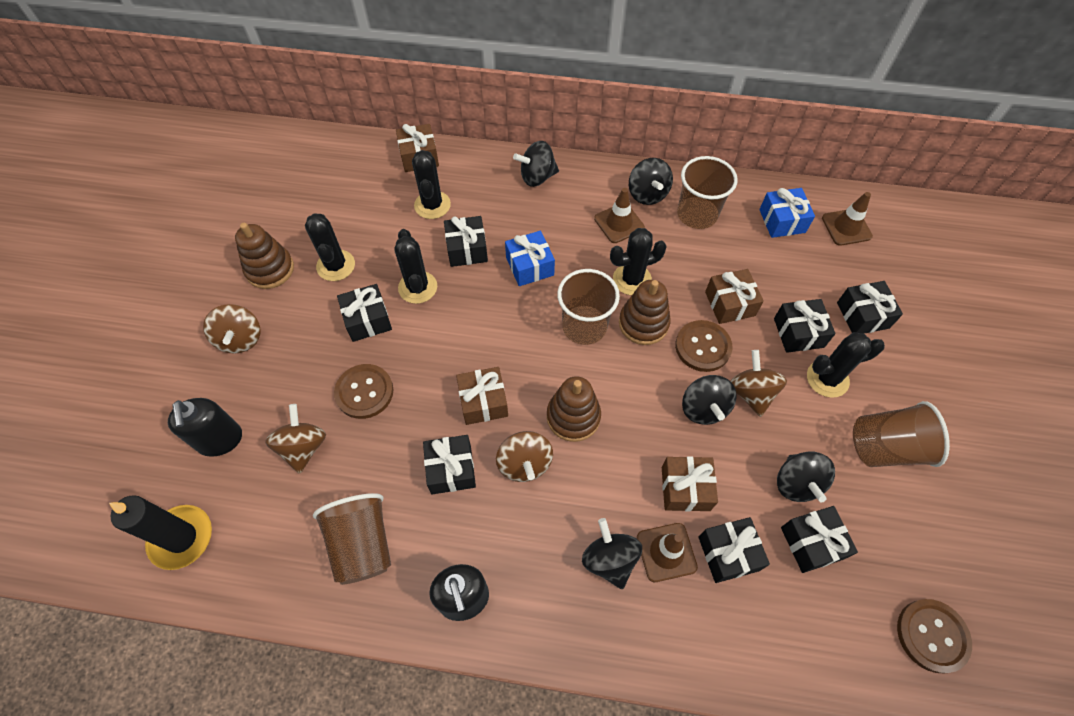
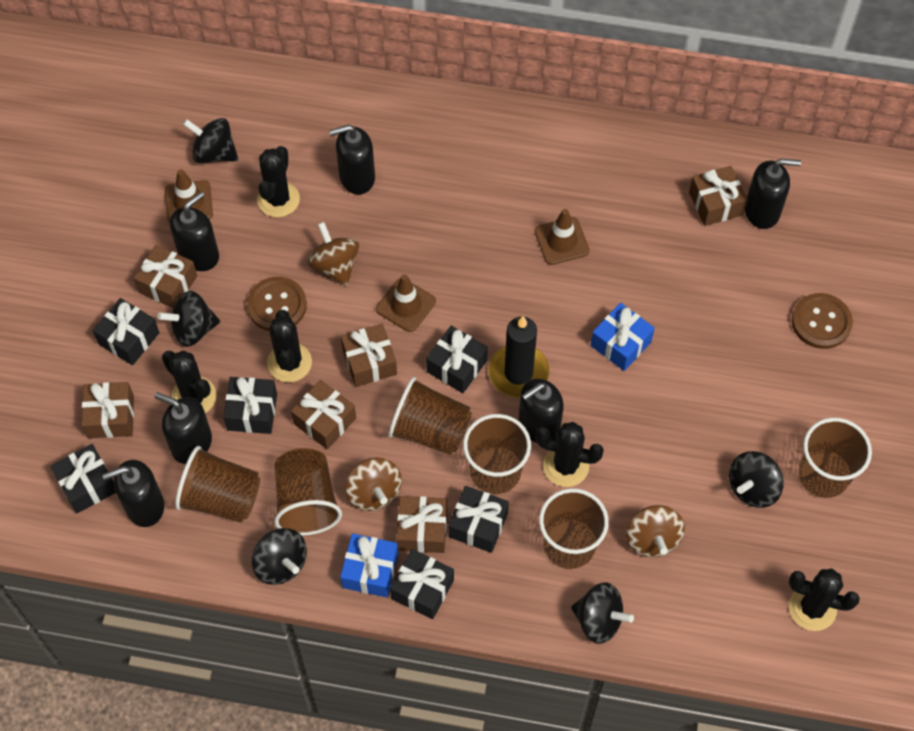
black gift: [337,284,392,342] [423,435,476,494] [444,216,488,267] [698,517,770,583] [774,299,835,353] [781,506,858,573] [837,281,903,334] = 7 -> [51,444,116,514] [93,298,160,365] [223,377,277,434] [390,549,454,619] [426,326,488,393] [448,486,509,553] = 6
black soap dispenser: [168,398,242,457] [429,564,489,621] = 2 -> [102,460,164,527] [155,392,212,464] [170,191,219,271] [329,125,375,195] [518,379,564,443] [745,159,801,229] = 6
brown button: [334,364,393,419] [675,320,732,372] [897,599,972,673] = 3 -> [247,277,307,331] [792,293,853,349] = 2
brown cup: [313,493,391,585] [557,269,620,345] [677,156,738,229] [853,401,950,467] = 4 -> [175,446,260,523] [274,448,342,536] [388,377,472,455] [463,414,531,494] [539,488,609,569] [799,418,872,498] = 6
brown gift: [396,124,439,172] [456,367,508,425] [662,456,718,511] [705,269,764,324] = 4 -> [82,382,134,438] [134,245,197,308] [291,380,356,450] [341,324,397,387] [397,496,447,553] [689,166,748,226] = 6
brown spinning top: [203,304,260,354] [265,404,326,474] [496,431,553,482] [731,350,787,417] = 4 -> [308,222,359,286] [345,457,402,511] [626,505,685,558] = 3
brown stacking toy: [235,223,294,289] [547,376,601,442] [619,280,671,345] = 3 -> none = 0

